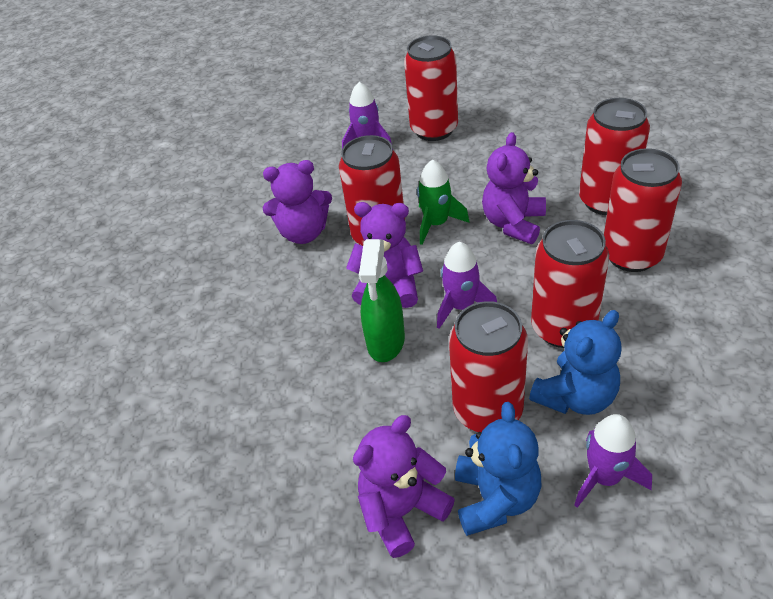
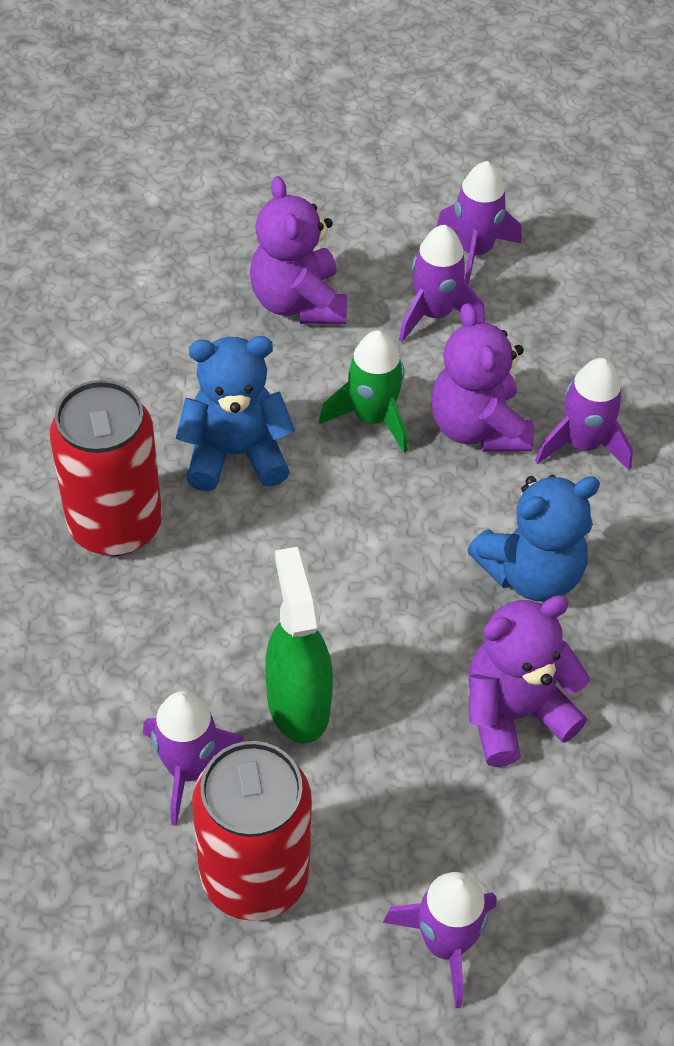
purple rocket: [342,82,392,149] [437,242,497,329] [574,414,652,508] = 3 -> [143,691,244,826] [383,872,496,1008] [399,225,485,342] [436,161,522,285] [535,358,633,470] = 5
purple teddy bear: [263,160,332,244] [346,202,423,308] [353,415,455,558] [482,132,546,244] = 4 -> [250,176,347,324] [431,303,534,452] [468,595,590,767] = 3
red can: [339,135,406,246] [404,35,458,141] [449,301,528,432] [531,220,609,348] [579,98,650,215] [604,148,682,272] = 6 -> [50,380,162,556] [192,741,312,921] = 2

